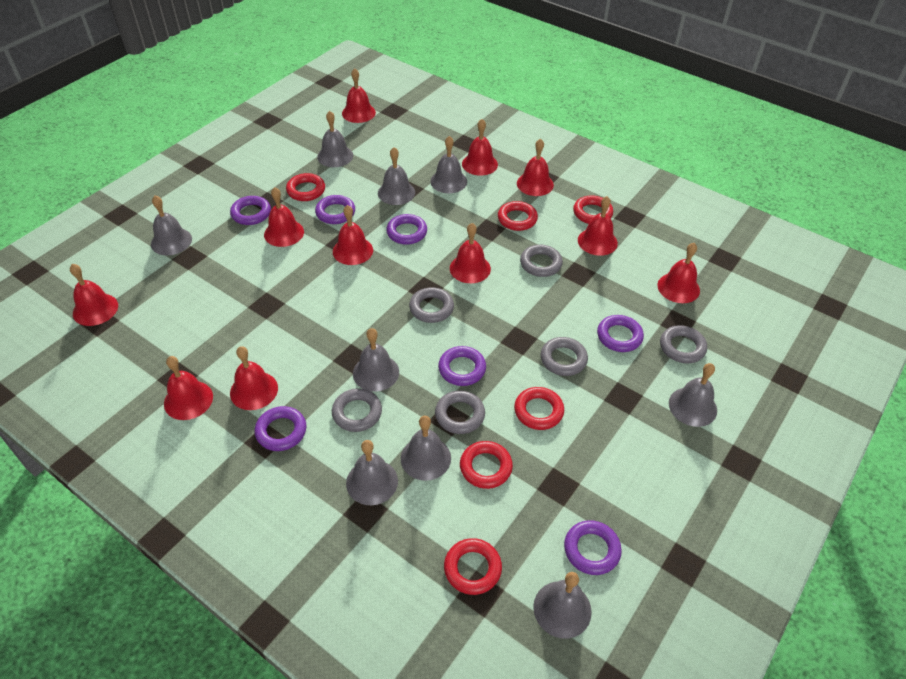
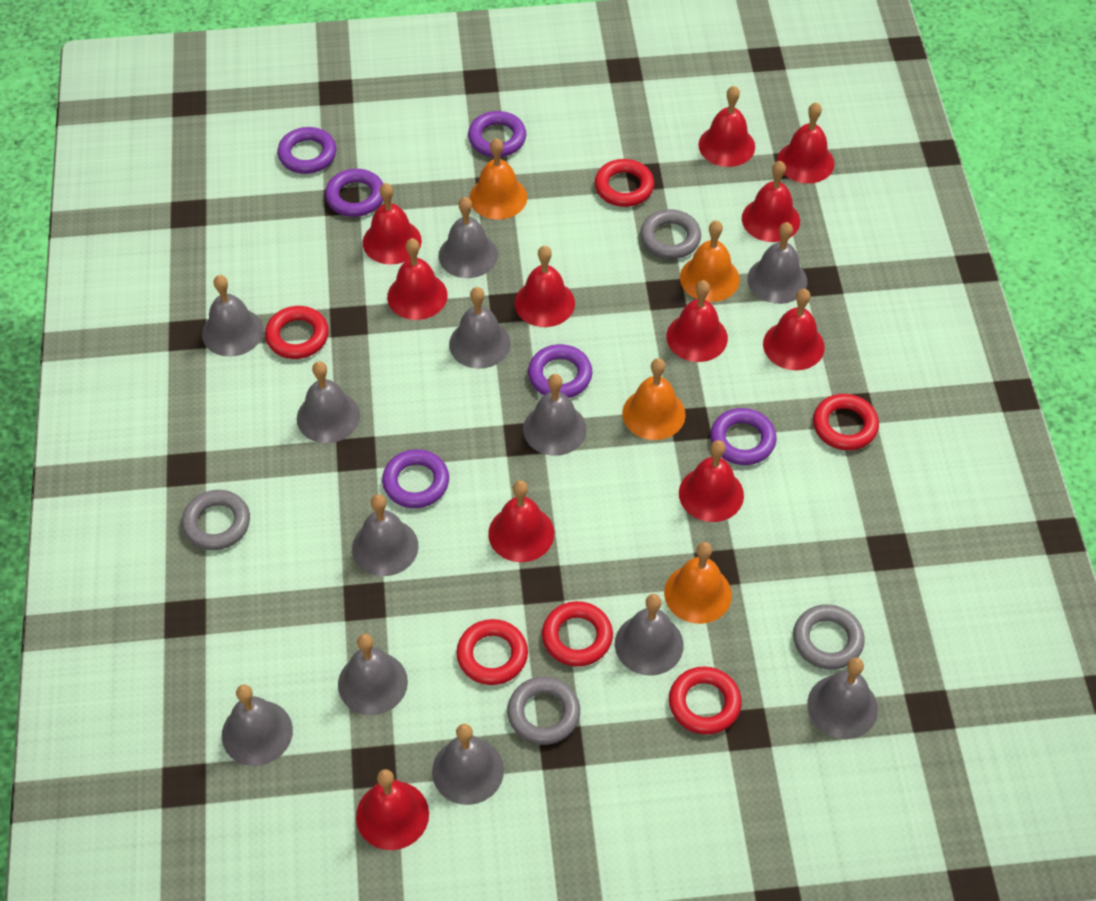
grey bell: [151,195,192,255] [317,111,353,167] [346,440,398,505] [353,328,399,392] [378,147,415,205] [401,416,451,481] [430,136,467,193] [533,572,592,639] [669,363,717,427] = 9 -> [202,275,263,357] [222,685,293,766] [297,361,360,443] [338,634,408,715] [352,494,419,576] [432,724,504,805] [439,197,498,278] [449,287,511,369] [523,374,587,456] [615,594,684,676] [747,222,807,304] [807,658,878,739] = 12
grey ring: [332,388,382,432] [409,287,454,323] [435,391,485,434] [520,245,563,277] [541,337,588,376] [660,325,707,364] = 6 -> [182,490,250,550] [507,676,580,745] [640,209,701,259] [793,604,865,670] = 4
orange bell: none = 0 -> [469,138,527,220] [622,358,686,440] [664,542,732,624] [680,220,740,302] = 4
purple ring: [230,196,271,225] [255,406,306,451] [315,195,355,224] [386,214,427,245] [438,346,486,386] [564,520,622,575] [597,315,644,352] = 7 -> [278,127,336,174] [325,169,383,217] [382,449,449,508] [468,111,526,157] [528,344,592,398] [710,408,777,465] = 6

